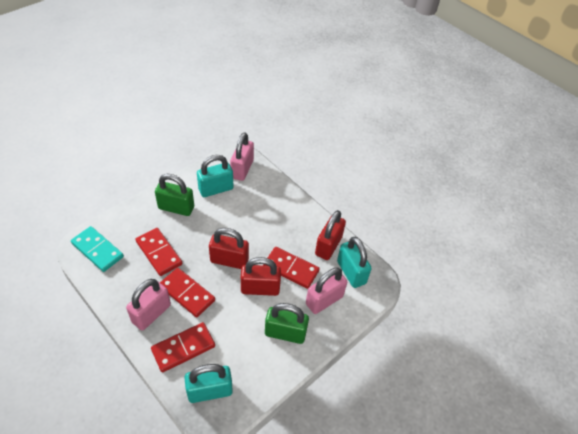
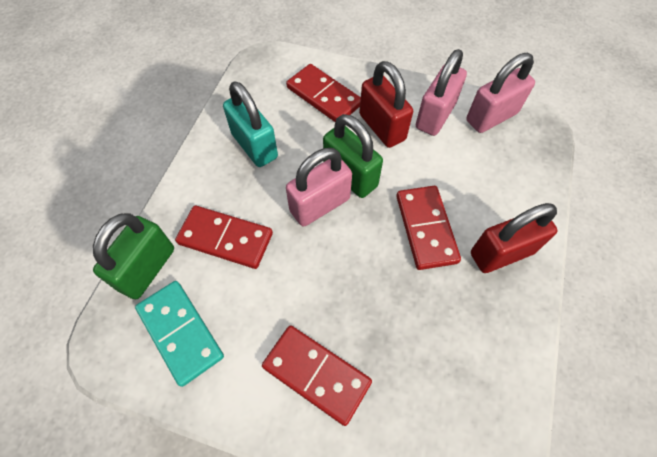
red padlock: [209,228,249,269] [241,257,281,296] [315,210,346,260] = 3 -> [359,61,413,148] [471,203,557,273] = 2
turquoise padlock: [184,364,233,403] [197,155,233,197] [337,237,372,288] = 3 -> [223,81,278,167] = 1

